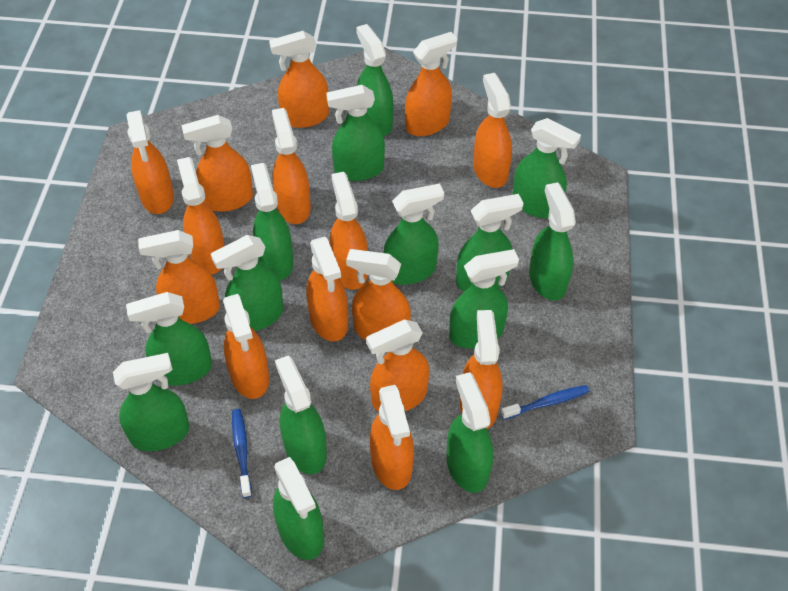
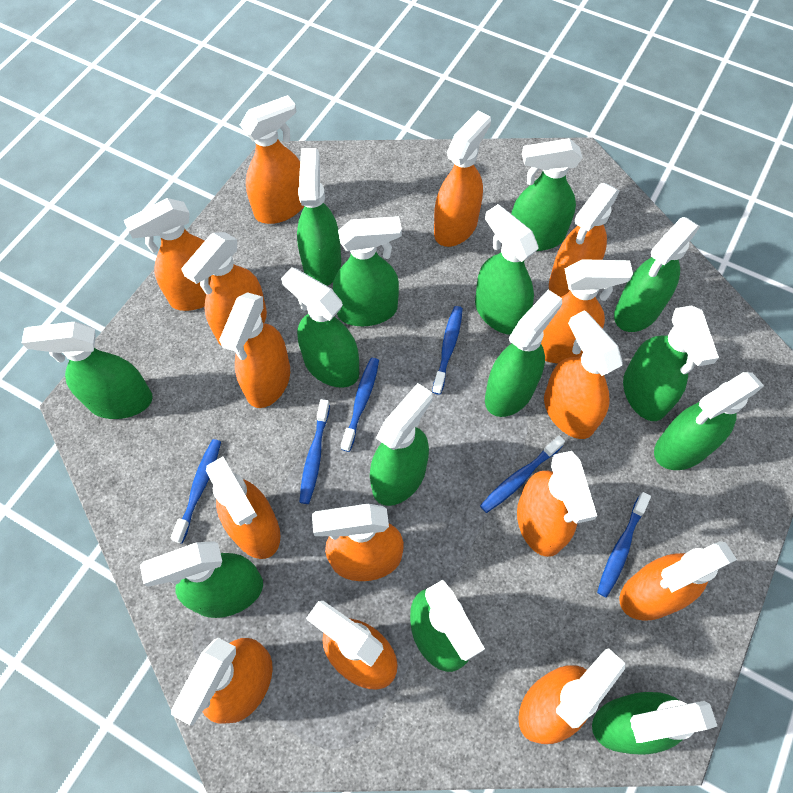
blue toothbrush: [232,409,252,498] [501,385,589,420] = 2 -> [171,439,221,543] [299,399,330,504] [341,358,379,452] [432,306,463,395] [480,435,565,513] [597,492,651,598] = 6

